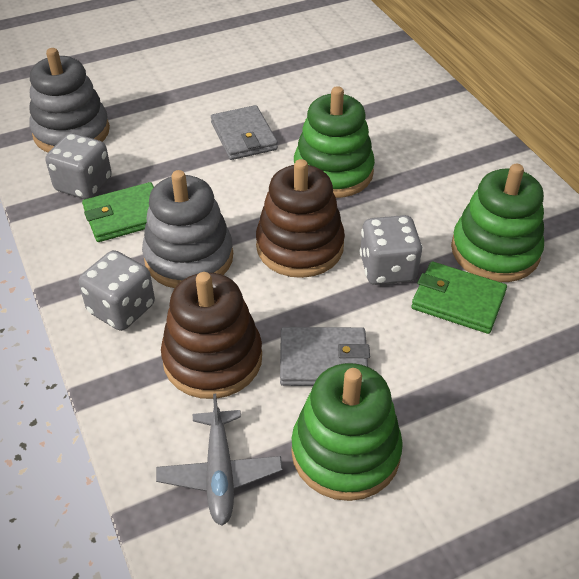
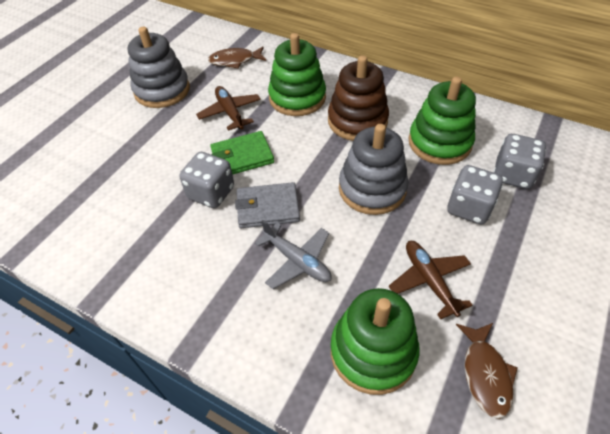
brown fish: none = 0 -> [208,47,266,69] [456,323,518,419] = 2
brown plane: none = 0 -> [196,86,261,131] [389,241,473,320] = 2
brown stacking toy: [161,272,262,399] [256,159,345,278] = 2 -> [328,55,389,141] = 1
green wallet: [82,182,154,242] [411,262,507,334] = 2 -> [210,131,274,175] = 1
grey wallet: [211,105,278,160] [280,327,370,386] = 2 -> [235,182,300,228] = 1

